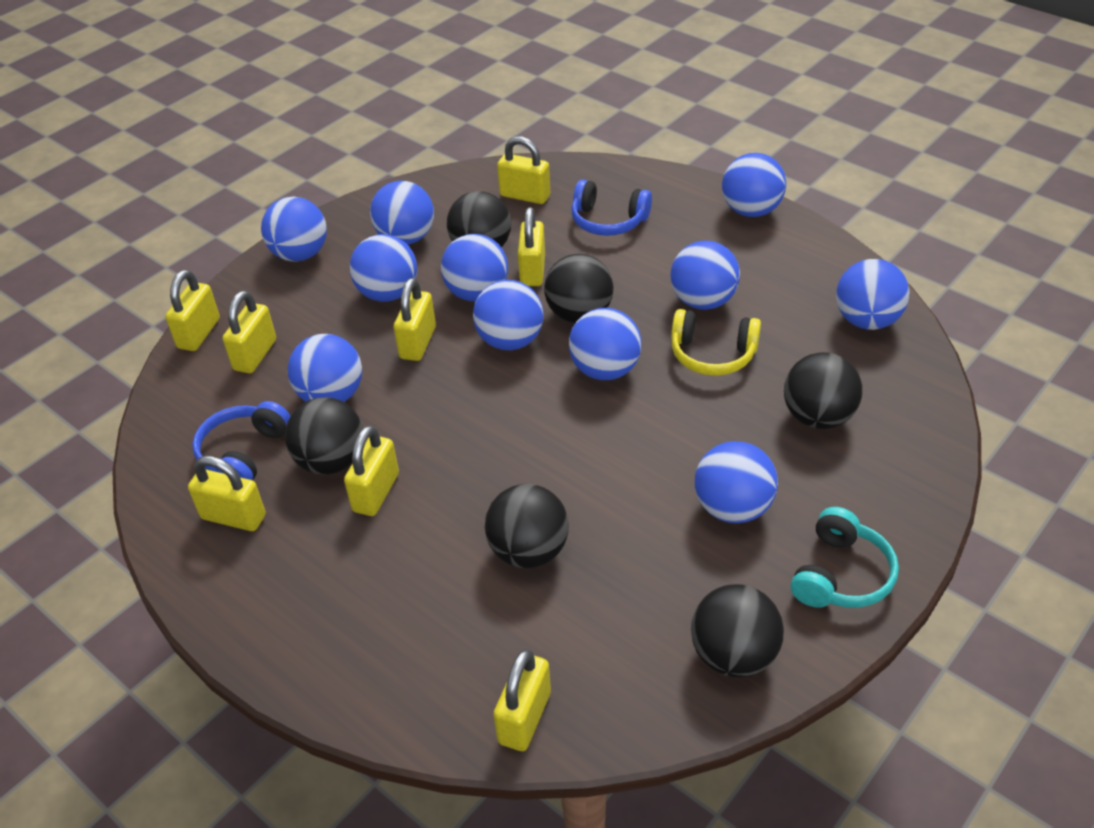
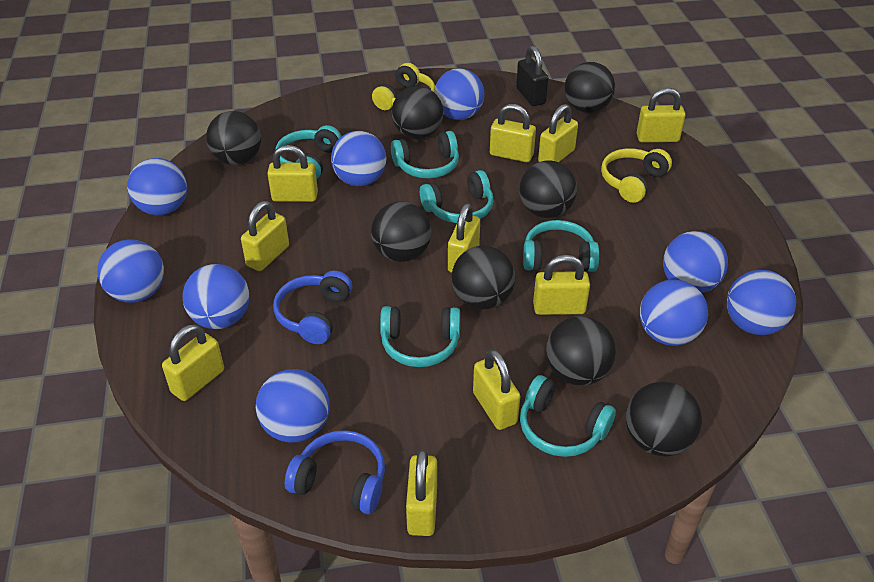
black ball: [285,397,363,475] [447,191,511,247] [485,484,569,568] [544,254,613,323] [691,584,784,678] [784,352,862,429] = 6 -> [206,111,261,165] [371,201,432,262] [392,86,443,139] [451,246,515,309] [519,160,577,218] [546,316,616,386] [564,62,615,113] [626,382,702,457] = 8
black padlock: none = 0 -> [516,46,549,106] = 1
blue ball: [261,196,327,262] [287,334,362,402] [350,234,417,302] [370,181,434,245] [441,234,508,302] [473,280,544,350] [569,308,642,380] [670,241,740,310] [695,441,778,523] [722,153,786,217] [836,259,910,330] = 11 -> [97,239,164,303] [127,158,187,215] [182,264,249,329] [256,369,330,443] [331,131,386,186] [434,68,484,120] [640,280,708,346] [663,231,728,293] [727,270,796,335] = 9
turquoise headphones: [791,507,899,608] = 1 -> [275,125,341,179] [380,306,460,367] [391,131,459,179] [420,170,494,223] [520,375,616,457] [523,220,599,272] = 6
yellow headphones: [671,309,761,376] = 1 -> [372,63,435,110] [601,148,672,203] = 2
yellow padlock: [165,270,220,351] [188,456,266,531] [223,291,276,373] [344,425,399,516] [394,278,436,361] [493,649,551,751] [497,136,550,204] [518,207,545,286] = 8 -> [162,324,224,401] [241,201,289,271] [267,145,318,202] [406,449,437,536] [448,203,480,273] [473,349,520,430] [490,104,536,162] [533,255,590,315] [538,104,578,162] [637,88,686,143] = 10

